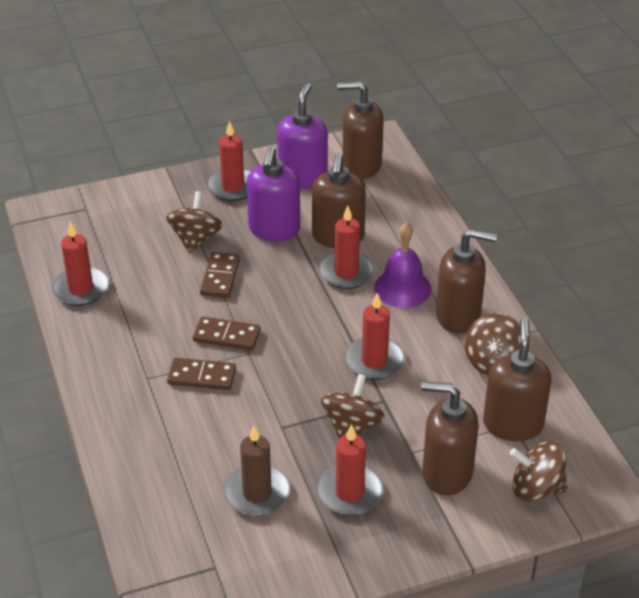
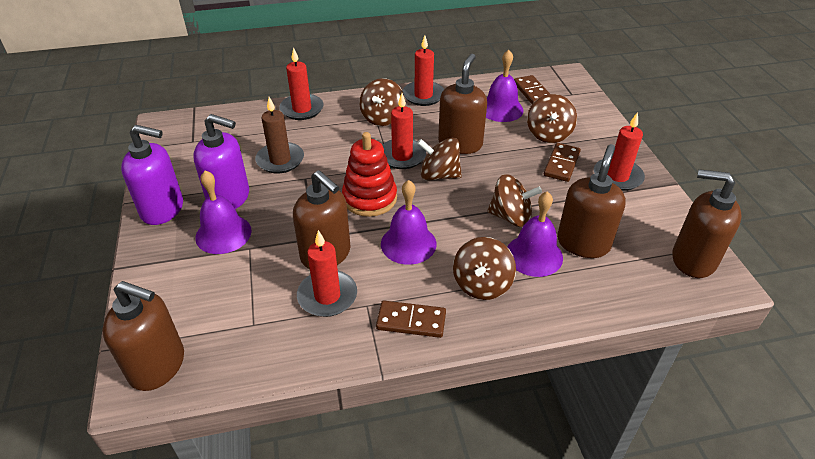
brown spinning top: [166,191,223,253] [321,374,385,439] [465,313,521,375] [510,441,567,502] = 4 -> [359,78,405,126] [417,138,462,181] [453,237,516,300] [487,174,542,227] [527,94,577,143] = 5
purple bell: [374,222,431,308] = 1 -> [195,170,252,254] [381,180,436,265] [486,50,523,122] [507,191,563,277] = 4
red stacking toy: none = 0 -> [342,132,397,217] = 1

